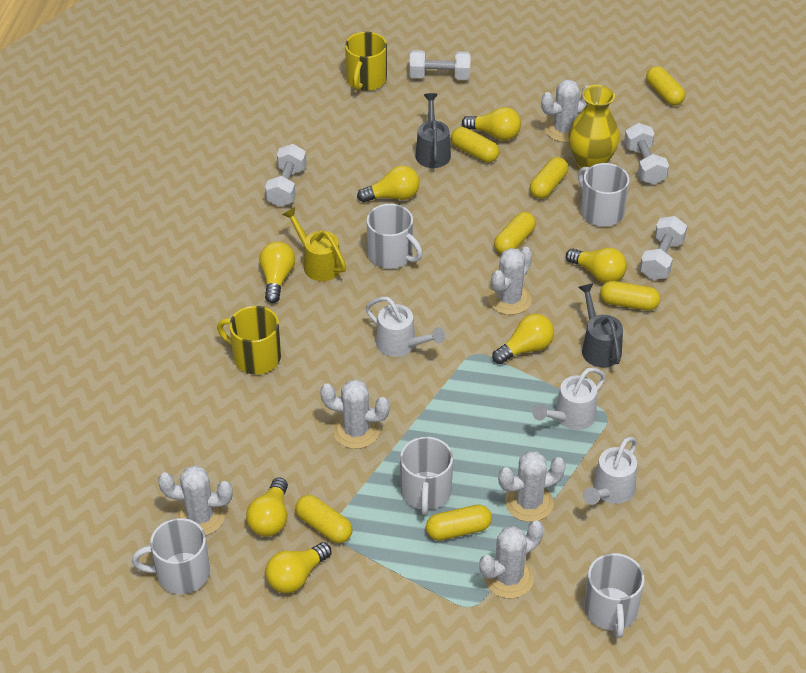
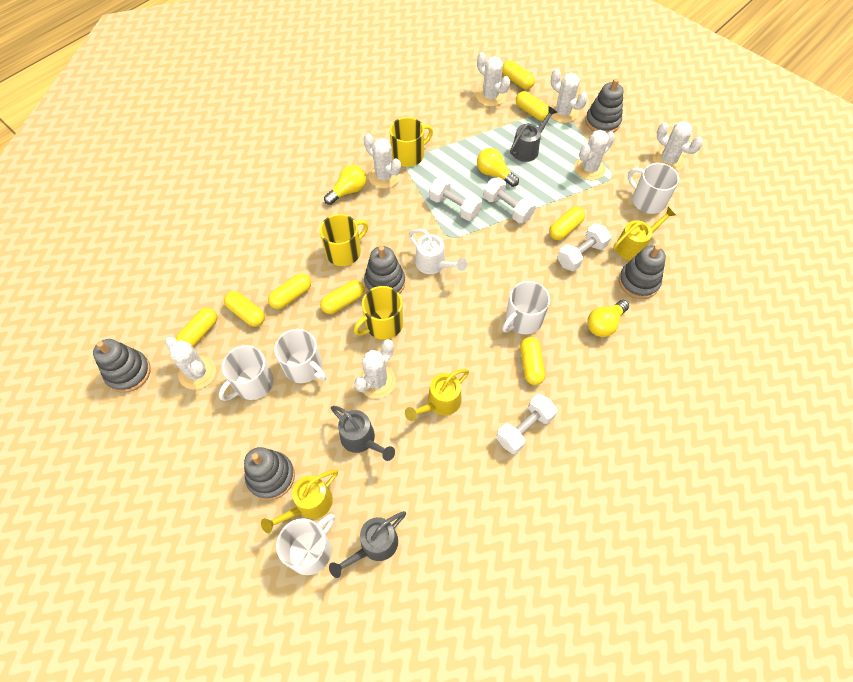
grey stacking toy: none = 0 -> [93,339,151,393] [244,447,295,500] [364,246,405,294] [585,79,623,133] [619,245,666,299] = 5
grey watering can: [415,93,451,168] [578,283,623,367] = 2 -> [329,511,406,578] [331,406,395,461] [510,106,557,162] = 3
white cactus: [158,465,233,536] [320,379,390,449] [479,520,543,599] [488,247,532,315] [498,451,566,522] [541,80,588,142] = 6 -> [165,337,216,390] [354,339,396,399] [364,133,401,189] [476,52,510,107] [550,69,588,123] [574,130,615,180] [653,121,703,171] = 7
white watering can: [365,297,445,357] [532,367,606,430] [583,437,637,505] = 3 -> [409,229,467,274] = 1
yellow capsule: [295,495,353,543] [426,505,492,541] [451,127,499,163] [494,212,536,254] [530,157,568,199] [600,281,660,311] [646,66,685,106] = 7 -> [176,308,217,347] [224,291,265,327] [268,273,311,309] [320,280,364,314] [502,61,535,89] [516,91,549,121] [520,337,545,385] [549,207,585,240] = 8
yellow light bulb: [246,477,288,537] [259,241,295,303] [265,542,331,593] [357,166,420,203] [462,107,521,141] [492,314,554,364] [566,248,627,283] = 7 -> [324,165,366,205] [477,148,519,187] [587,300,629,337] = 3
yellow mug: [217,306,281,374] [345,32,387,91] = 2 -> [320,214,368,266] [354,286,403,340] [390,117,433,167] = 3
yellow vase: [568,85,620,169] = 1 -> none = 0
yellow watering can: [282,207,346,281] = 1 -> [261,470,338,533] [405,369,469,421] [613,207,676,260] = 3

